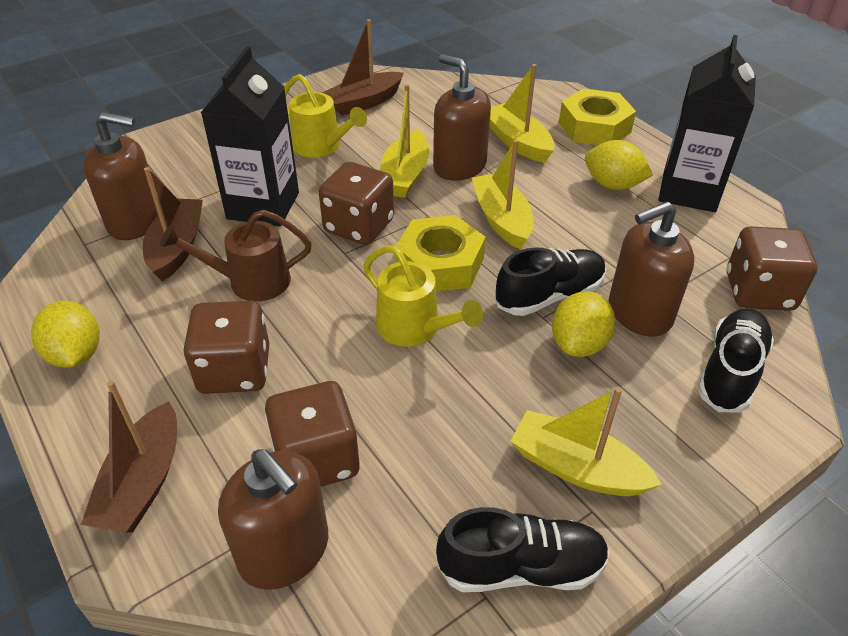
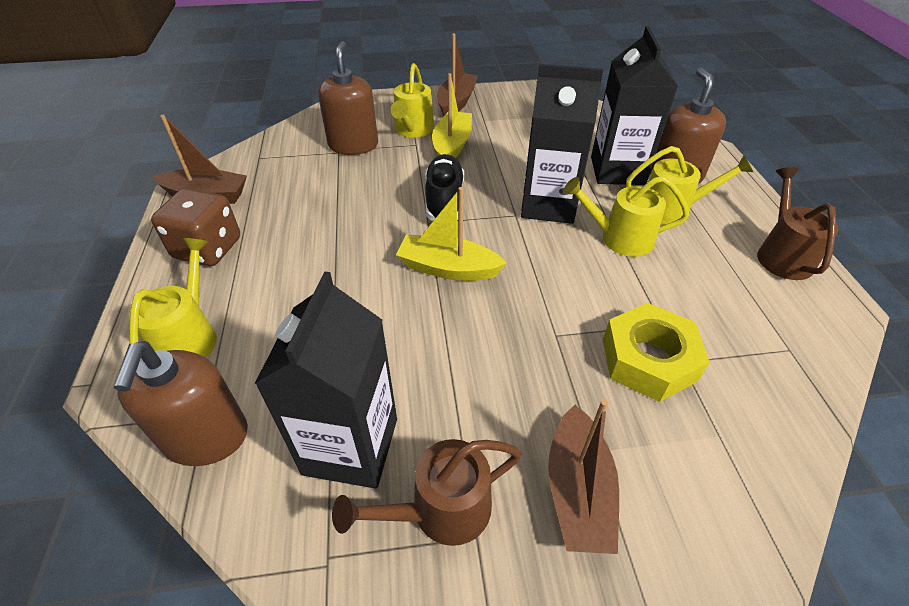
black carton: [201,46,299,227] [658,35,756,212] = 2 -> [254,271,397,489] [521,64,603,224] [591,26,678,185] = 3
black shoe: [436,507,610,592] [495,247,606,316] [698,308,774,412] = 3 -> [425,154,464,221] = 1
brown dice: [183,301,269,394] [265,381,360,487] [319,162,394,245] [727,226,817,311] = 4 -> [151,188,240,266] = 1
brown soap dispenser: [83,112,158,240] [218,449,328,590] [433,54,491,181] [609,202,694,337] = 4 -> [114,341,248,466] [318,41,378,155] [650,68,726,184] = 3
brown watering can: [160,209,312,301] = 1 -> [332,439,521,546] [757,167,839,280] = 2
yellow boat: [380,84,429,198] [472,140,533,250] [490,64,554,163] [510,387,662,496] = 4 -> [396,187,507,281] [432,73,472,158] = 2
yellow lemon: [31,301,100,368] [552,291,615,357] [585,140,653,190] = 3 -> none = 0
yellow nut: [396,215,486,292] [559,88,636,145] = 2 -> [603,303,710,402] = 1
yellow watering can: [284,74,367,158] [364,246,483,347] = 2 -> [129,238,217,358] [391,63,435,138] [563,176,689,257] [626,146,753,225] = 4

